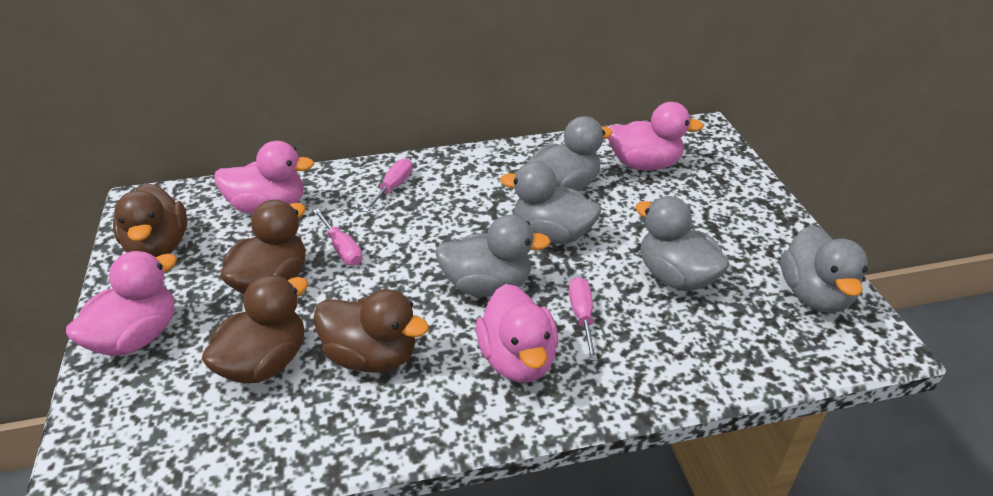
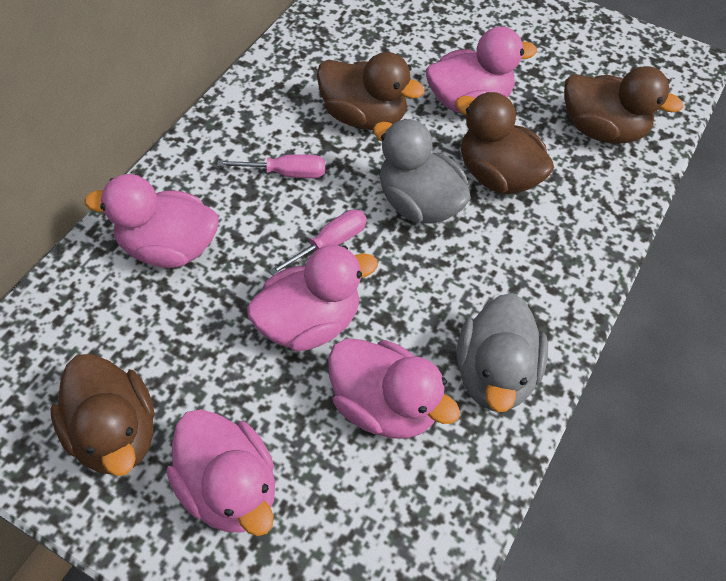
grey duck: [435,215,551,297] [500,161,601,244] [528,116,613,191] [635,196,730,291] [780,225,868,313] = 5 -> [373,119,471,224] [457,293,548,412] = 2
pink duck: [66,251,177,356] [214,141,314,214] [476,284,558,382] [608,102,704,170] = 4 -> [84,174,219,268] [166,409,275,536] [247,245,378,351] [328,339,460,439] [426,27,537,113] = 5
pink screwdriver: [313,209,362,265] [362,158,412,212] [569,277,597,361] = 3 -> [217,154,325,178] [269,209,367,275] = 2

